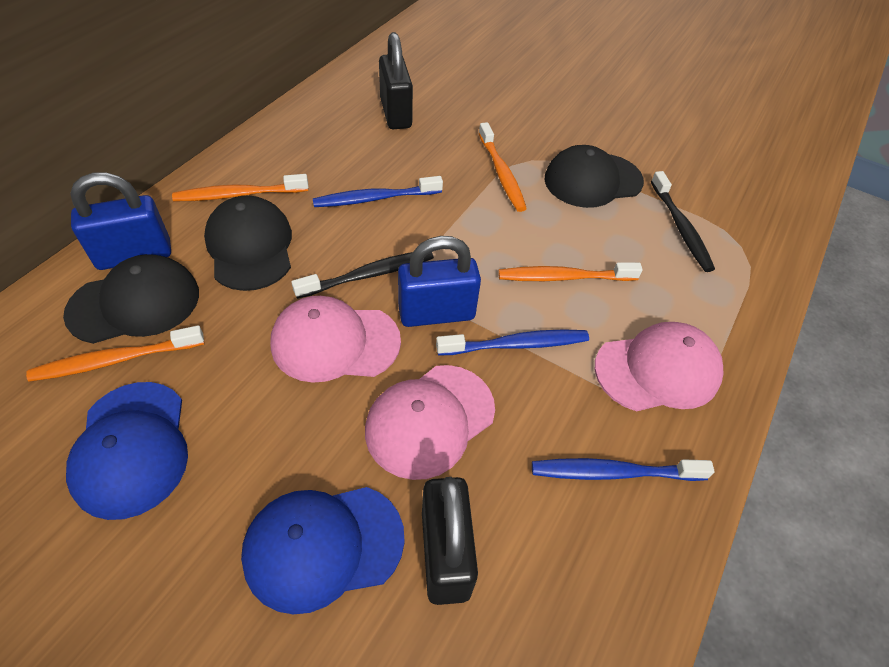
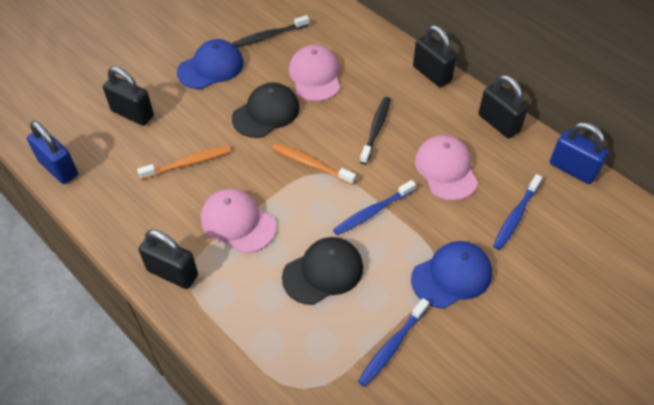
black cap: [63,254,199,344] [204,196,292,291] [545,145,644,208] = 3 -> [232,82,300,138] [282,237,363,305] = 2
black padlock: [379,32,413,129] [422,477,478,605] = 2 -> [103,66,154,126] [139,230,198,289] [413,25,457,88] [478,75,528,139] = 4
orange toothbrush: [26,325,204,382] [172,174,308,201] [479,122,527,212] [498,262,643,281] = 4 -> [137,146,230,180] [272,143,356,185] = 2

